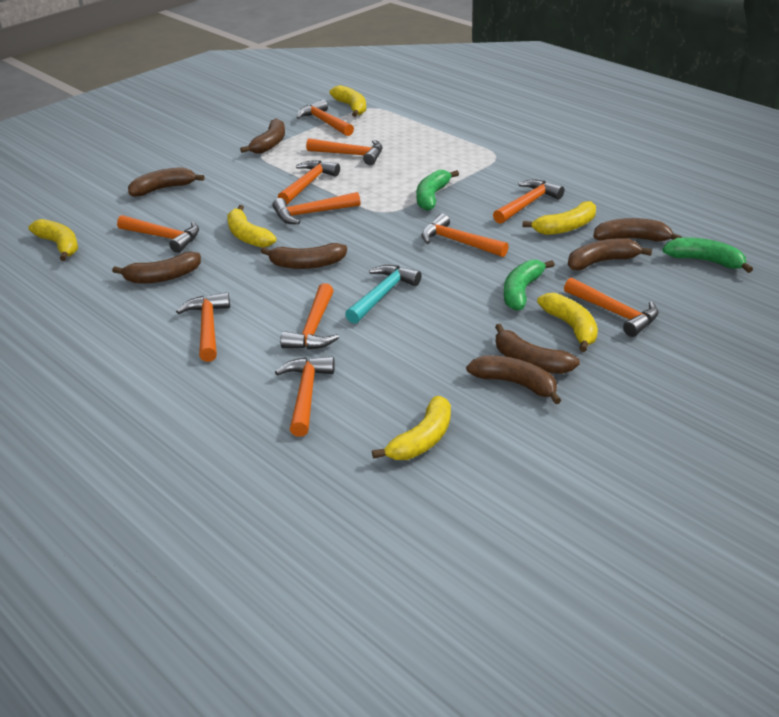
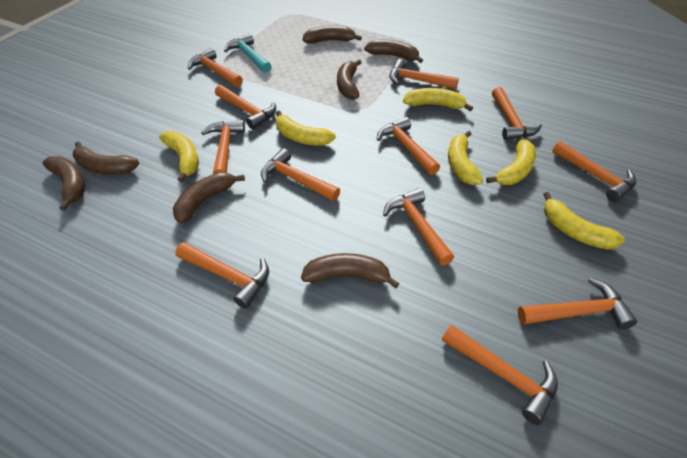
brown banana: [112,252,201,284] [128,167,205,197] [240,119,285,154] [261,243,347,269] [466,355,561,404] [495,324,580,374] [568,238,652,270] [593,218,682,241] = 8 -> [43,156,85,211] [73,142,140,175] [173,172,245,224] [301,253,400,289] [303,25,362,44] [337,60,362,100] [364,39,423,63] = 7
green banana: [416,170,459,211] [504,260,555,311] [662,237,753,273] = 3 -> none = 0
orange hammer: [117,215,199,253] [176,292,230,362] [272,192,360,224] [275,356,335,437] [278,160,340,204] [280,283,339,350] [297,100,354,136] [306,138,383,165] [422,213,509,257] [493,180,564,224] [564,278,658,337] = 11 -> [175,242,269,309] [188,48,243,87] [201,120,245,174] [215,85,276,129] [261,148,340,201] [377,117,440,175] [383,188,454,266] [389,59,459,89] [442,325,558,425] [492,87,542,140] [518,278,637,329] [552,141,636,202] = 12

